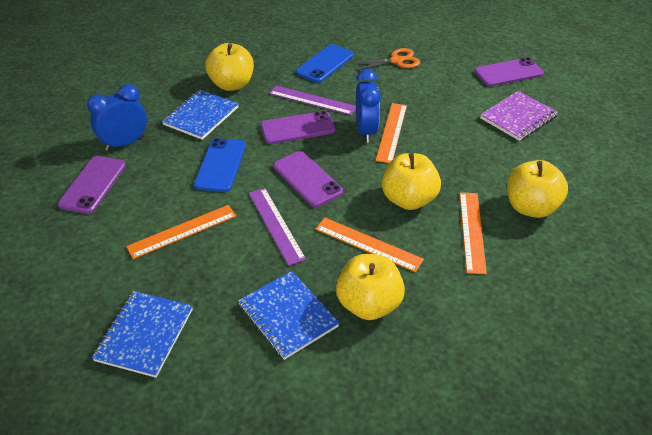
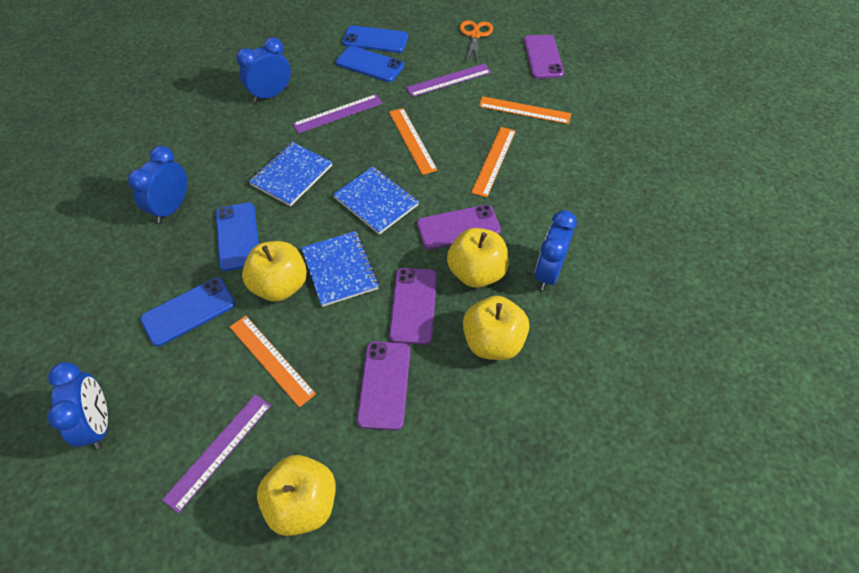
blue clock: [87,84,147,151] [356,69,381,143] = 2 -> [47,362,108,449] [128,146,187,223] [236,37,291,102] [535,210,577,290] = 4
blue phone: [194,138,246,192] [296,44,354,83] = 2 -> [140,278,235,346] [216,202,259,271] [336,46,404,82] [342,25,408,53] = 4
purple notebook: [480,91,558,141] = 1 -> none = 0
purple ruler: [249,188,306,266] [269,86,356,115] = 2 -> [162,394,271,513] [292,94,383,134] [406,64,491,97] = 3

